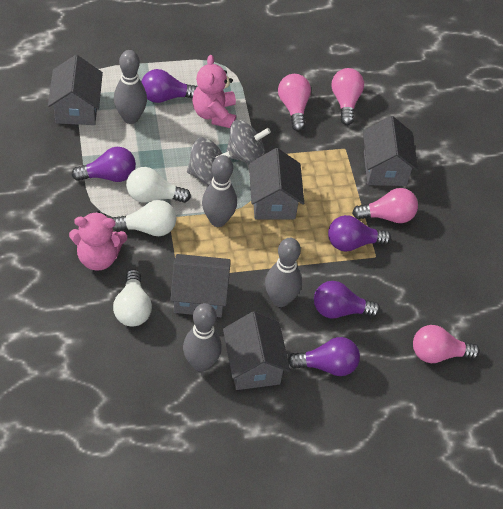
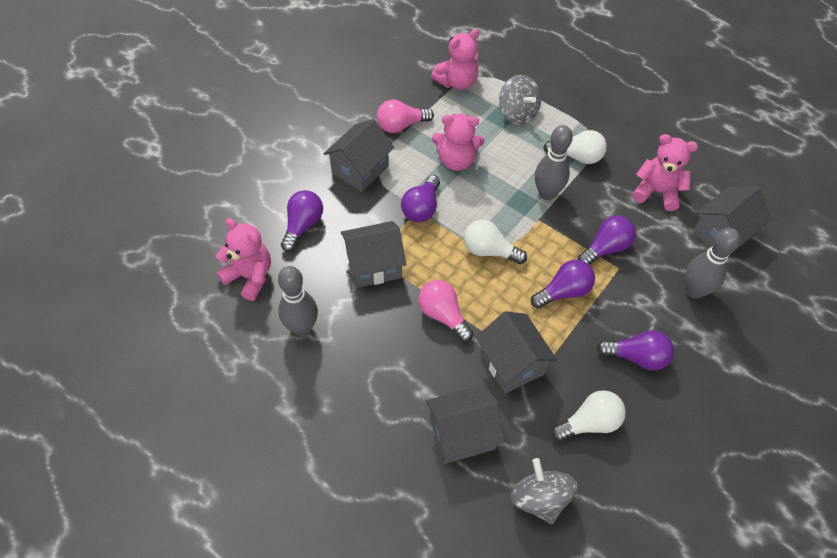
grey bowling pin: [114,50,147,124] [183,303,222,371] [202,155,237,227] [265,238,302,307] = 4 -> [278,266,318,336] [535,125,573,200] [685,228,740,299] = 3
pink light bulb: [278,74,311,131] [331,68,364,125] [352,188,418,223] [413,325,480,363] = 4 -> [377,100,434,133] [418,280,473,342] = 2
pink teddy bear: [69,211,127,271] [192,55,236,128] = 2 -> [216,218,271,301] [431,29,479,90] [432,114,485,171] [633,134,698,211] = 4

